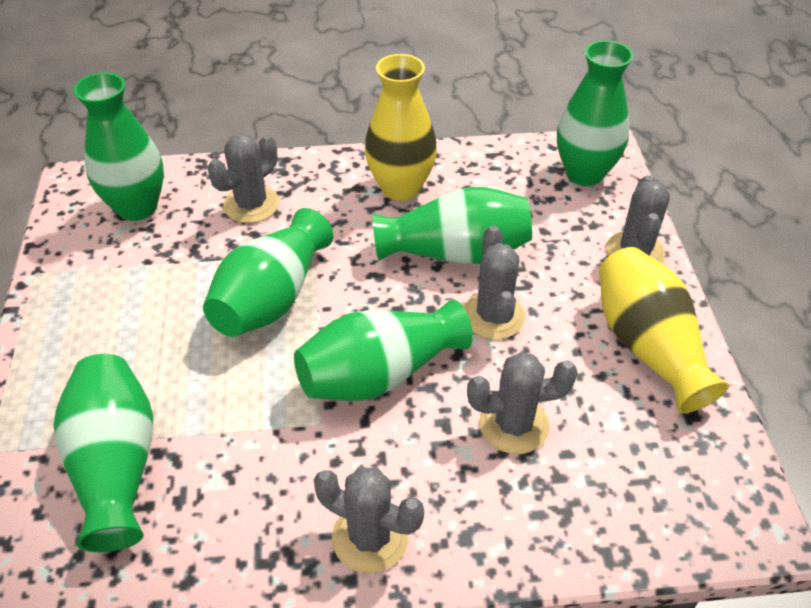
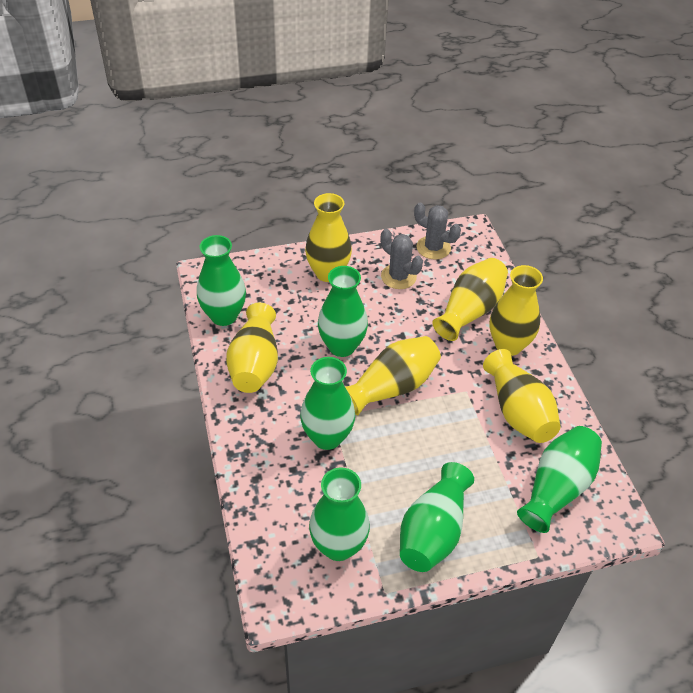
grey cactus: [207,133,279,223] [314,467,424,573] [464,226,525,340] [467,352,578,454] [606,175,670,264] = 5 -> [381,229,423,289] [414,203,461,260] = 2
yellow vase: [365,54,437,201] [599,247,729,413] = 2 -> [226,303,278,393] [305,193,352,282] [345,336,441,415] [432,258,508,341] [483,349,560,443] [489,265,543,356] = 6

